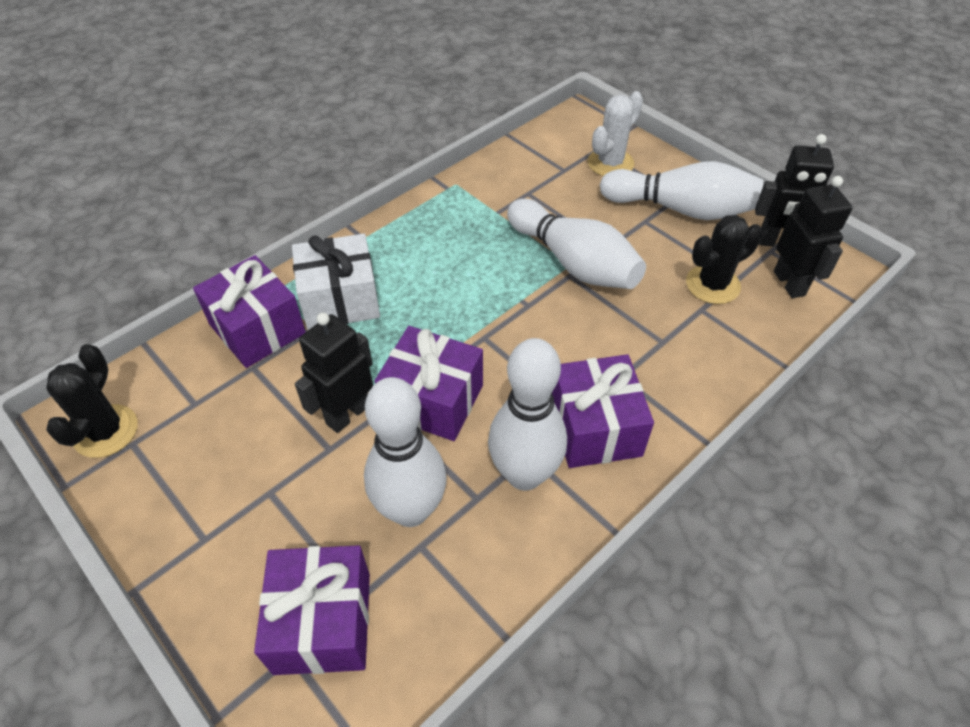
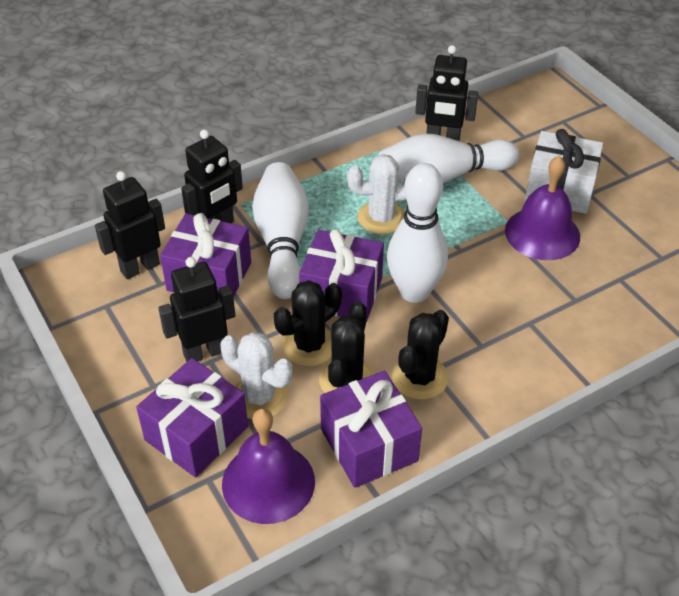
black cactus: [46,344,138,458] [686,215,763,304] = 2 -> [274,280,342,366] [319,301,374,393] [392,310,449,400] = 3
black robot: [295,312,373,433] [755,134,838,246] [774,176,853,298] = 3 -> [95,171,165,279] [159,257,236,362] [181,129,243,223] [415,45,478,141] = 4
purple bell: none = 0 -> [222,408,315,524] [505,156,580,260] = 2
white bowling pin: [364,377,447,527] [488,338,567,491] [507,199,646,289] [600,161,763,220] = 4 -> [252,162,309,299] [378,134,519,184] [387,163,448,303] = 3
white cactus: [588,91,643,176] = 1 -> [220,332,292,419] [347,154,410,234] = 2

